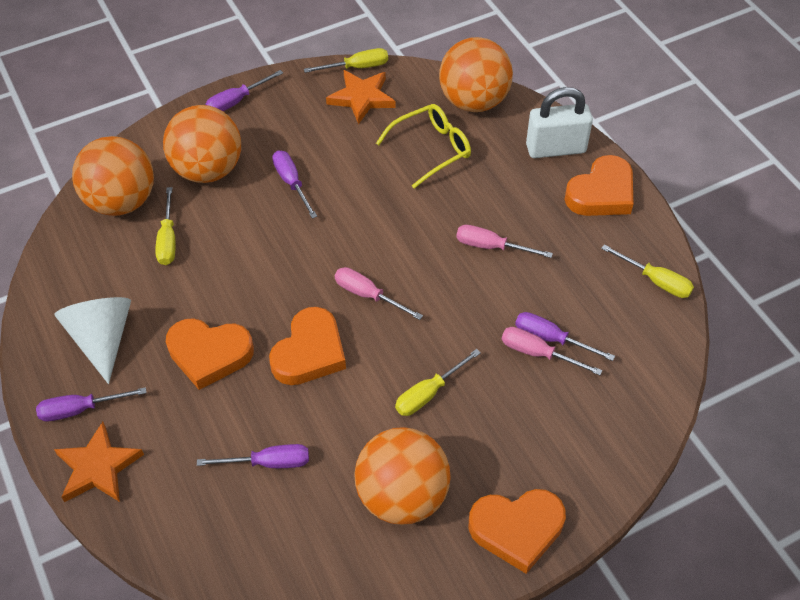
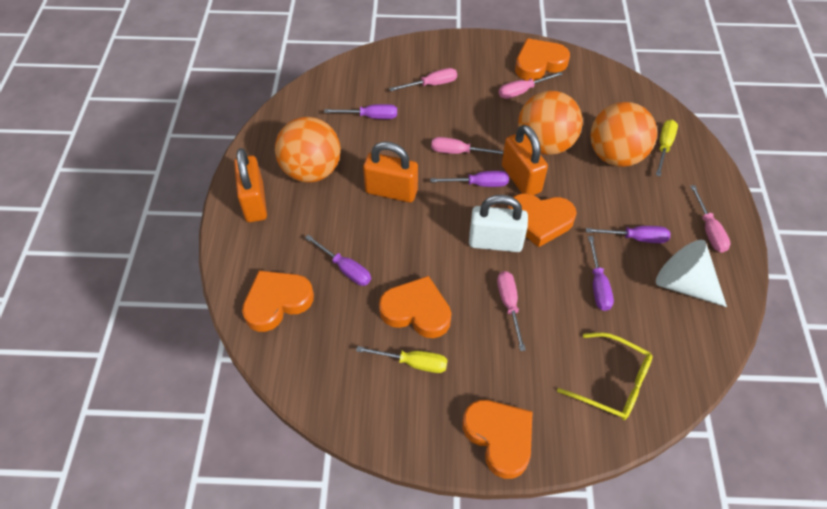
orange ball: [72,136,154,216] [163,105,241,183] [354,427,451,525] [439,37,513,112] = 4 -> [275,117,341,182] [518,91,583,155] [590,102,657,167] = 3
orange heart: [166,318,254,390] [269,307,346,385] [469,489,566,574] [565,155,633,216] = 4 -> [242,270,314,332] [379,276,451,338] [463,400,533,479] [508,193,577,247] [515,38,570,81] = 5
orange padlock: none = 0 -> [234,148,267,222] [363,142,418,203] [502,125,548,195] = 3
orange star: [54,422,144,502] [326,70,395,124] = 2 -> none = 0
pink screwdriver: [335,267,423,320] [456,225,553,258] [502,327,602,375] = 3 -> [389,68,457,91] [431,137,503,155] [497,271,526,351] [499,72,563,99] [690,185,730,253] = 5
yellow screwdriver: [155,187,176,265] [304,48,388,73] [395,349,481,416] [601,244,694,298] = 4 -> [356,346,447,373] [656,120,678,176] = 2

